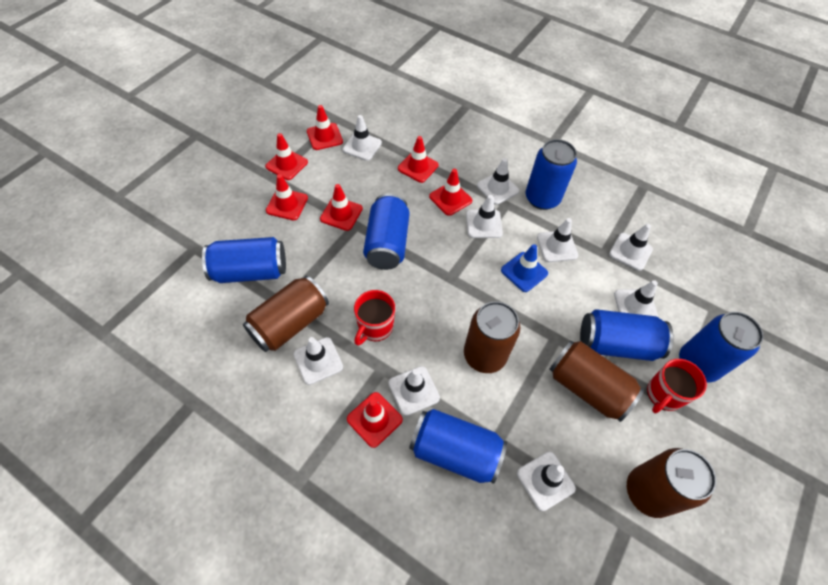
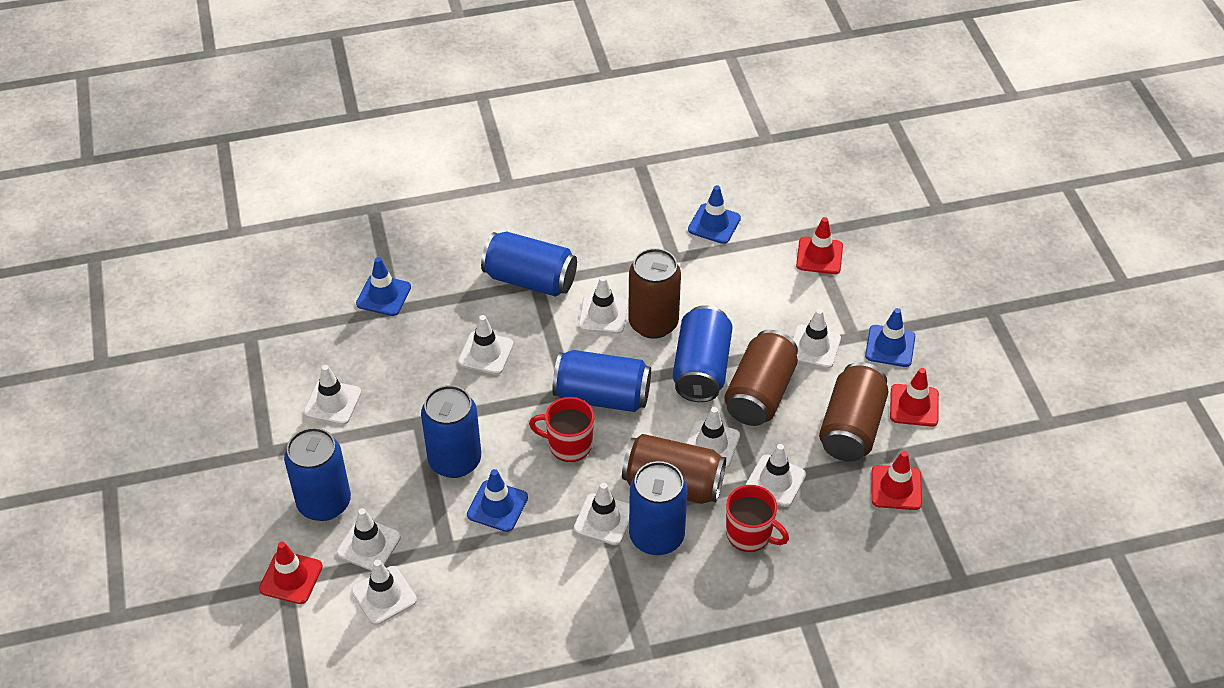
blue traffic cone: [501,244,548,292] = 1 -> [356,257,411,316] [467,469,528,532] [688,185,741,244] [865,308,915,367] = 4
red traffic cone: [265,133,308,180] [266,174,308,220] [307,105,343,150] [320,184,363,231] [347,392,403,448] [398,136,439,183] [429,169,472,216] = 7 -> [259,542,323,604] [796,217,843,274] [871,451,922,510] [890,368,939,427] = 4

